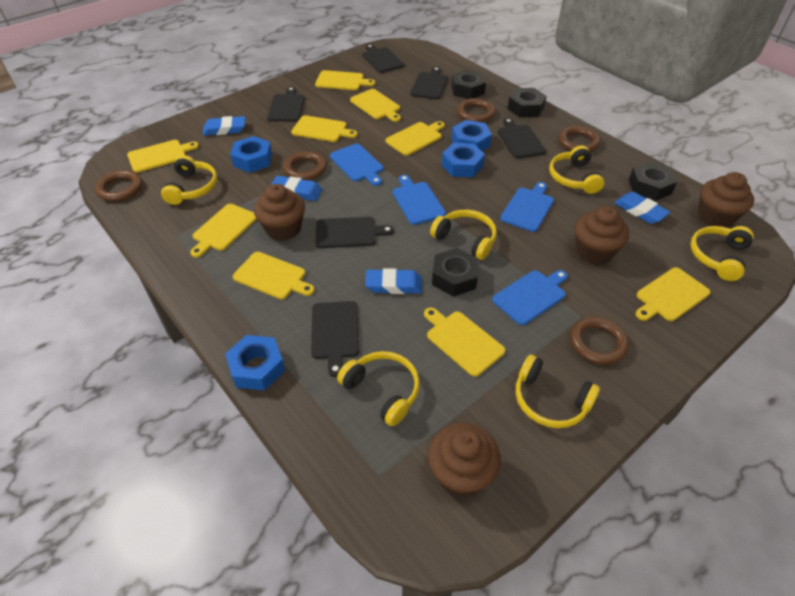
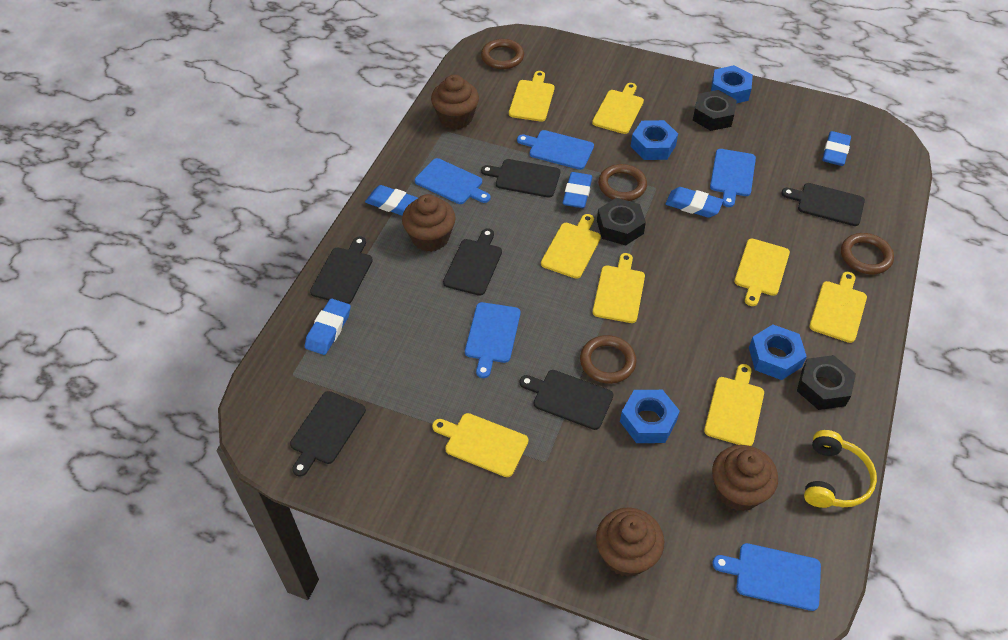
black nut: [432,248,479,296] [451,69,486,99] [507,88,547,117] [629,161,677,201] = 4 -> [597,198,646,246] [693,90,737,131] [797,355,856,410] = 3
blue cutting board: [330,143,383,186] [393,175,446,225] [492,270,568,325] [500,182,554,232] = 4 -> [415,158,490,204] [465,302,520,378] [517,130,594,170] [710,149,756,207] [712,543,821,611] = 5
blue eraser: [203,116,245,135] [271,176,322,201] [365,268,422,294] [614,192,670,224] = 4 -> [305,299,351,355] [365,185,418,216] [563,172,592,208] [665,187,723,218] [822,131,851,166] = 5
brown ring: [95,170,142,201] [283,151,327,180] [457,98,495,123] [559,126,600,152] [570,317,629,365] = 5 -> [481,39,524,69] [580,335,636,384] [598,164,647,201] [841,233,894,274] = 4
yellow cutting board: [127,140,199,173] [190,204,257,258] [233,252,314,299] [291,115,357,142] [315,70,375,90] [350,89,401,122] [386,121,445,155] [424,308,505,377] [635,267,710,321] = 9 -> [432,413,528,477] [509,71,555,122] [541,214,601,279] [592,83,644,134] [593,253,645,323] [704,364,764,446] [734,239,790,306] [809,272,867,343] = 8
yellow headphones: [161,155,217,205] [337,351,420,426] [430,210,497,260] [516,355,600,428] [549,146,604,194] [690,226,754,281] = 6 -> [804,430,877,508] = 1

